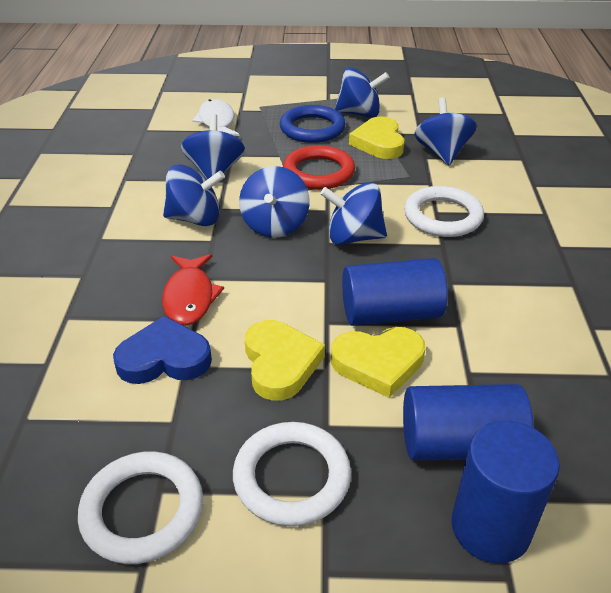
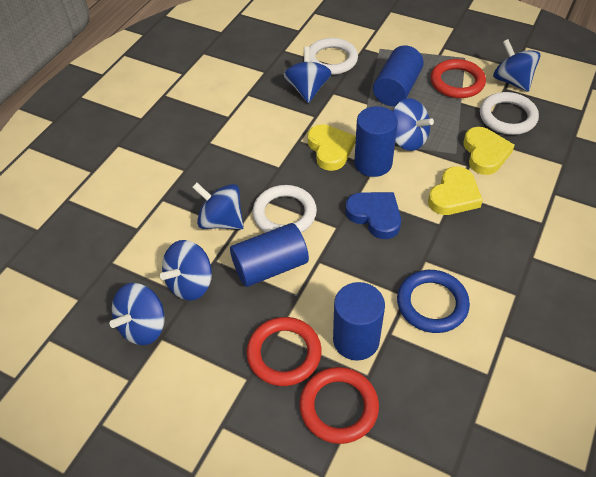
blue cylinder: [342,258,447,326] [403,384,533,461] [452,421,560,563] = 3 -> [230,223,309,287] [333,282,385,361] [354,106,398,177] [373,45,424,106] = 4
red fish: [162,254,224,326] = 1 -> none = 0
red ring: [283,145,355,190] = 1 -> [247,317,321,386] [299,367,379,444] [430,59,486,98] = 3
white fish: [192,99,239,136] = 1 -> none = 0

